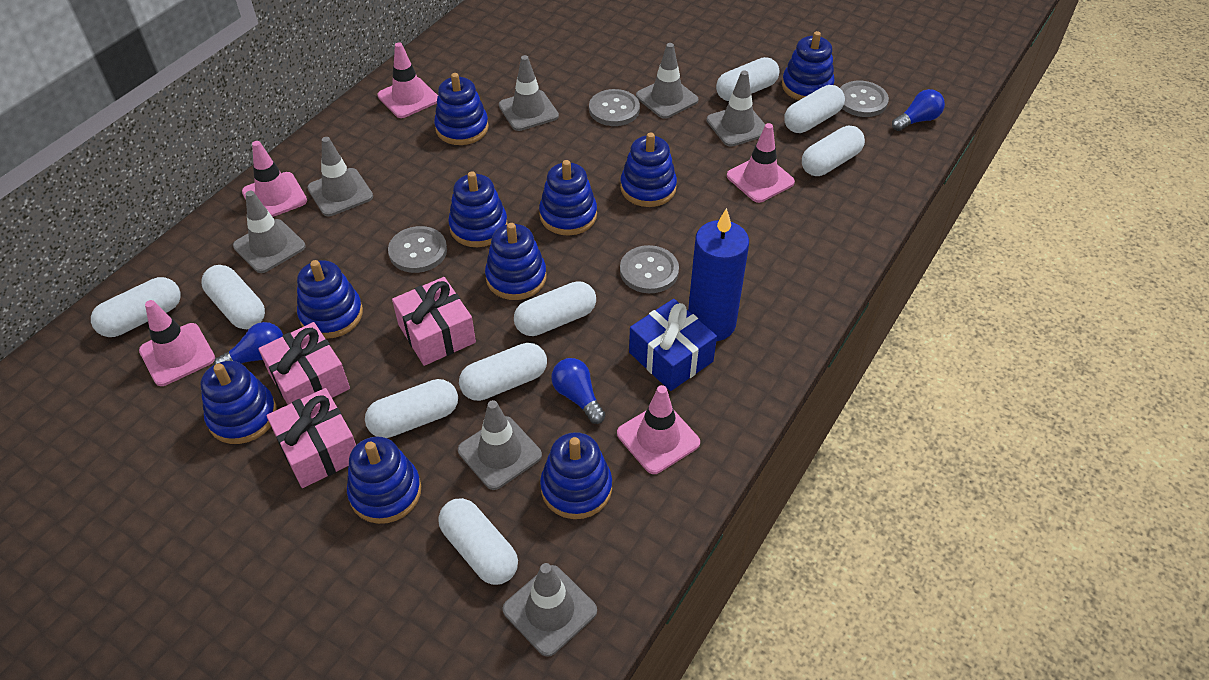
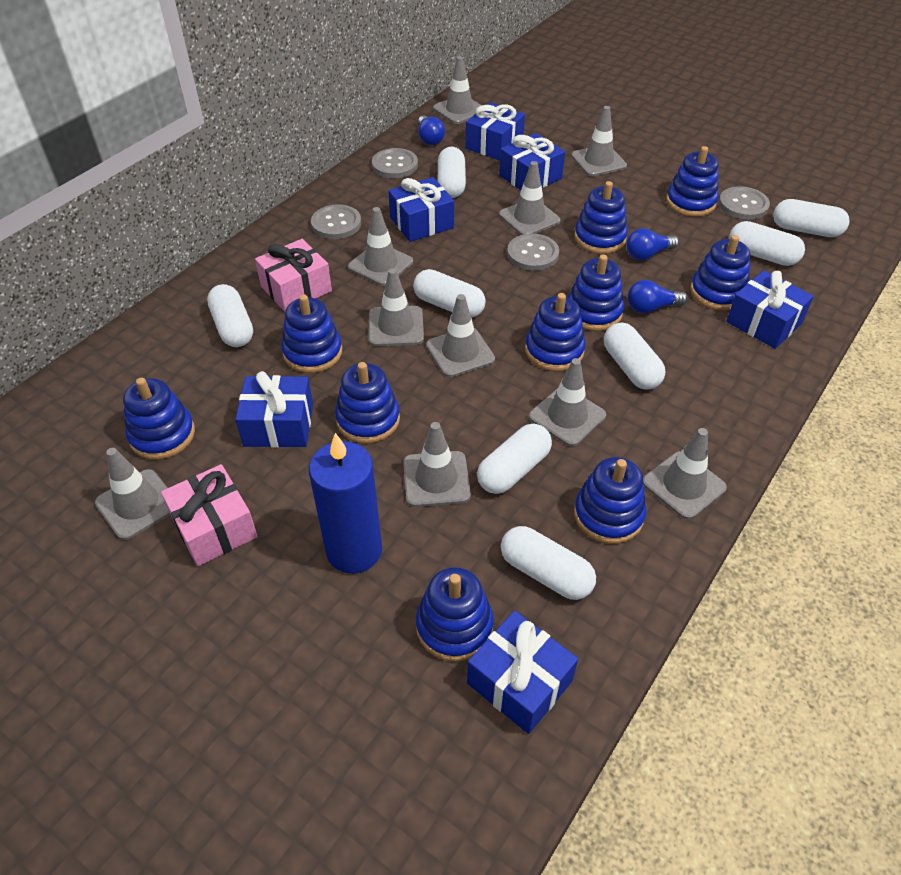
blue gift: [629,299,717,391] = 1 -> [235,371,313,447] [388,177,454,242] [466,102,525,160] [467,611,578,734] [499,133,565,190] [726,270,814,349] = 6
grey traffic cone: [233,191,305,273] [307,137,373,216] [458,400,542,490] [499,55,559,131] [503,563,597,657] [636,43,699,119] [706,70,765,147] = 7 -> [95,448,171,540] [348,207,413,286] [369,268,424,346] [403,422,471,507] [426,294,495,377] [433,56,482,124] [499,161,560,235] [529,358,606,446] [571,106,627,177] [643,428,727,520] = 10
pink gift: [258,322,350,405] [266,388,356,488] [392,277,476,366] = 3 -> [161,464,258,566] [255,239,332,312] = 2
pink traffic cone: [139,300,215,386] [242,141,307,217] [378,42,438,118] [617,385,700,474] [727,123,795,203] = 5 -> none = 0
white capsule: [91,277,181,337] [201,265,265,329] [365,379,458,438] [438,498,518,585] [459,343,547,401] [514,281,596,336] [716,57,779,101] [784,85,845,133] [802,126,865,176] = 9 -> [207,284,253,347] [413,269,485,318] [438,147,466,198] [477,424,552,494] [501,526,596,600] [604,322,665,390] [729,221,805,266] [773,199,850,237] = 8

